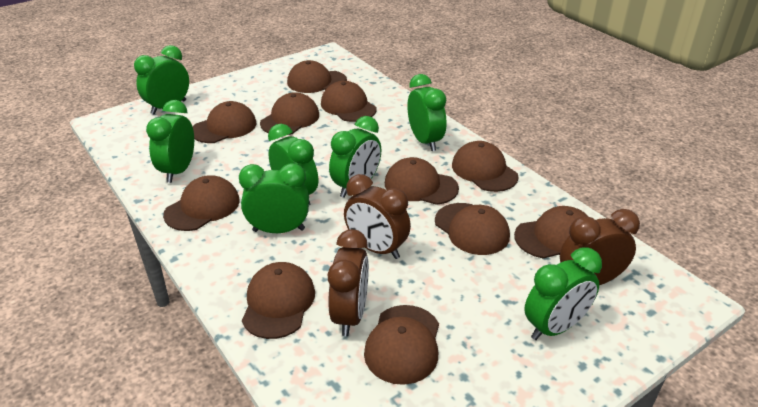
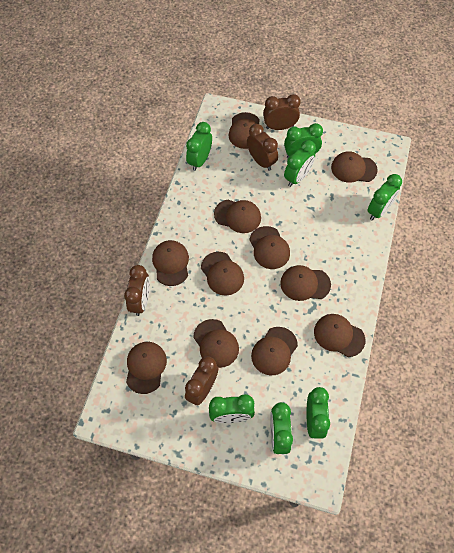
brown clock: [328,229,369,336] [344,174,411,259] [560,209,640,285] = 3 -> [124,265,150,316] [185,357,218,405] [247,124,278,171] [263,94,301,130] = 4

